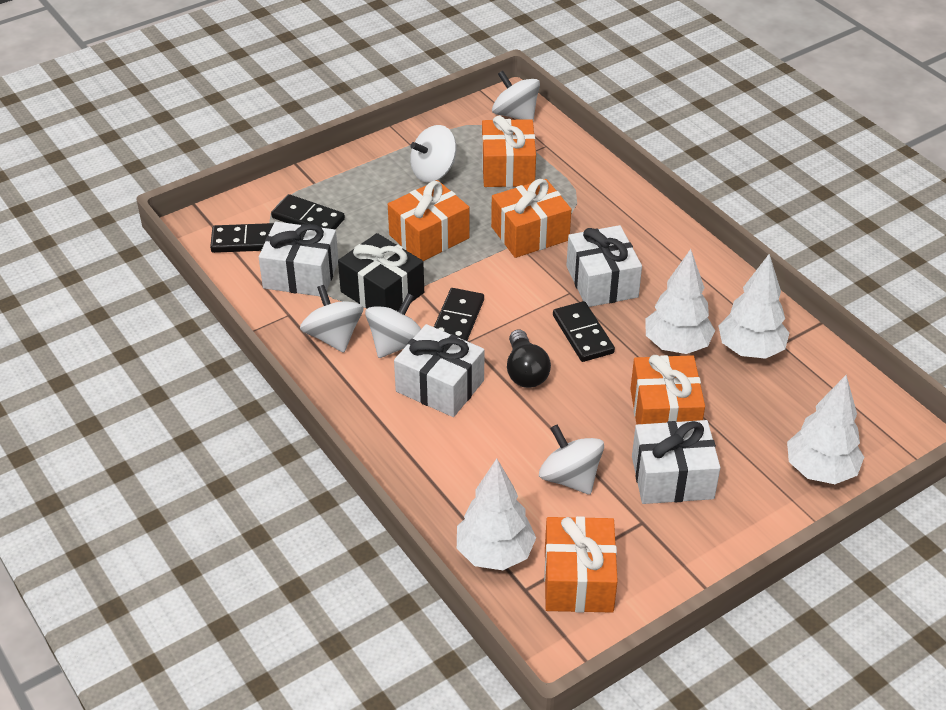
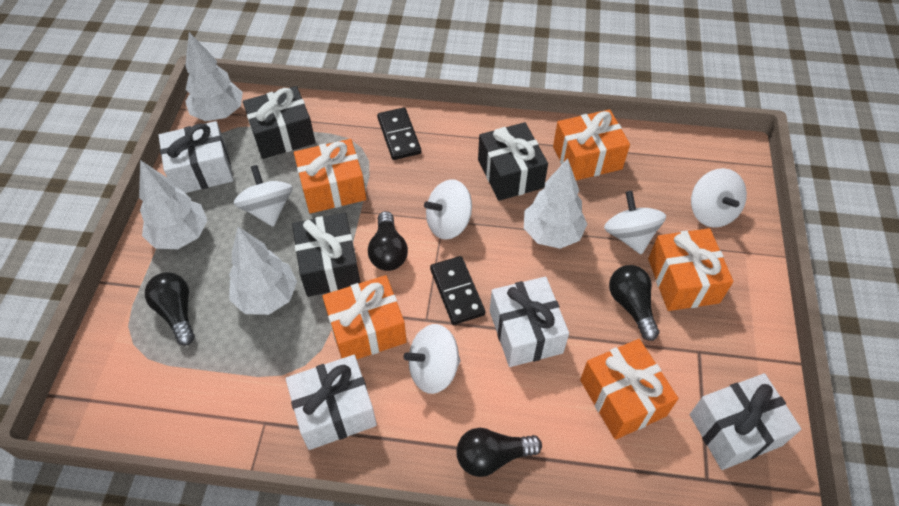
black domino: [210,223,274,253] [271,194,345,229] [434,288,484,341] [553,301,615,362] = 4 -> [377,108,421,160] [430,256,485,325] = 2
black gift: [338,233,424,311] = 1 -> [243,86,316,159] [292,213,361,297] [478,122,548,201] = 3
black light bulb: [507,329,551,388] = 1 -> [145,272,195,346] [368,211,408,271] [456,428,542,477] [609,265,659,341] = 4

